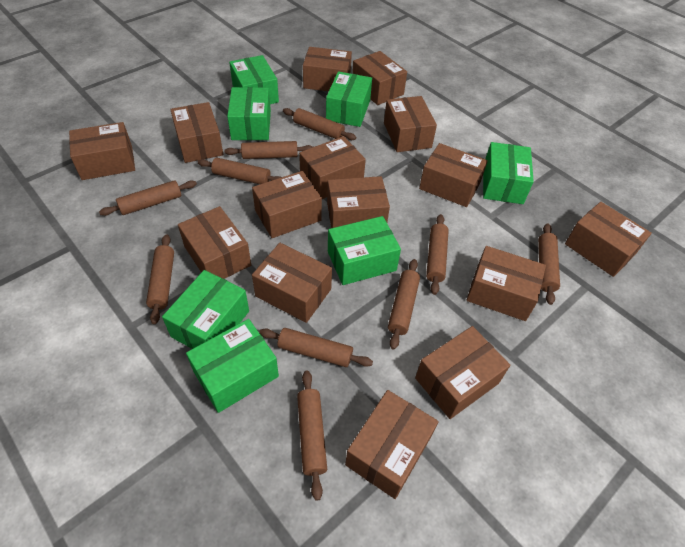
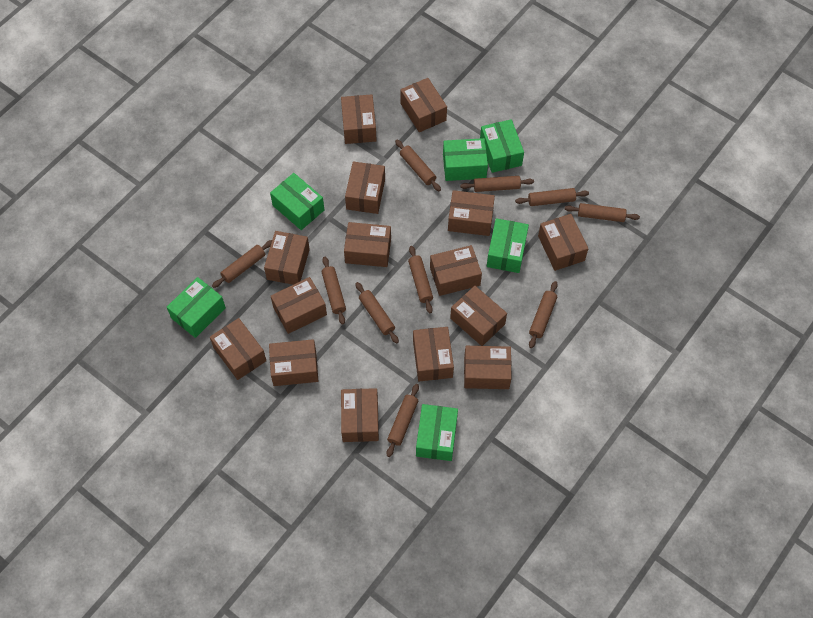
green box: [162,270,249,349] [186,319,279,413] [227,87,271,140] [229,55,279,104] [326,71,372,127] [328,216,401,285] [483,142,534,204] = 7 -> [167,277,226,338] [270,173,324,230] [416,404,458,461] [443,138,488,181] [480,119,524,173] [487,218,529,273] = 6

